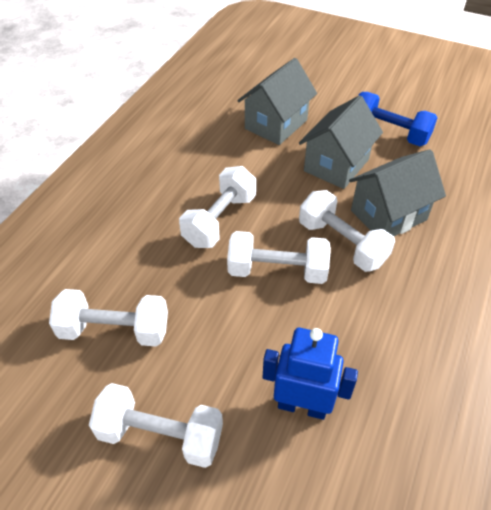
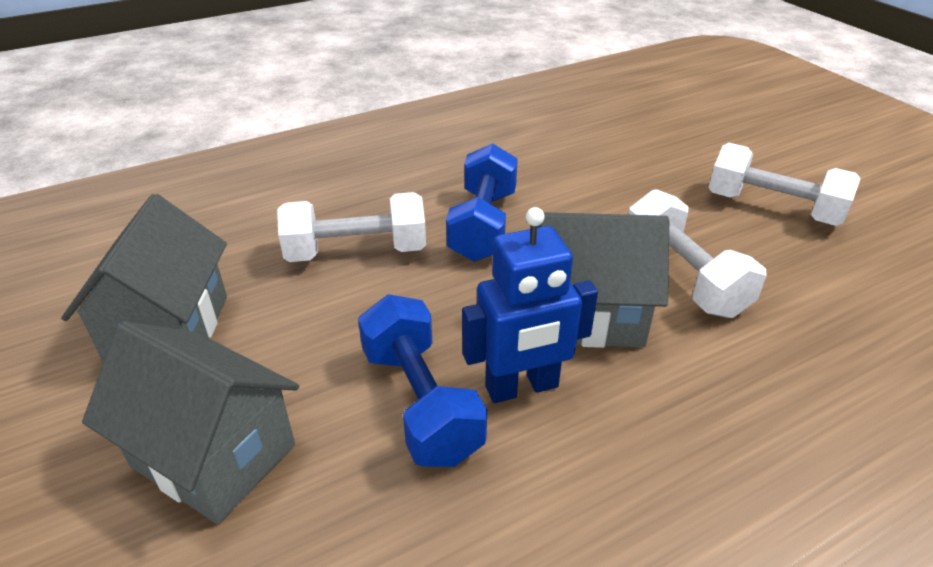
blue dumbbell: [358,92,438,146] = 1 -> [358,294,487,467] [446,143,518,262] = 2
white dumbbell: [49,289,168,347] [89,383,223,468] [179,166,256,248] [227,231,331,284] [299,190,395,272] = 5 -> [277,192,426,262] [628,189,766,318] [708,143,861,226] = 3

